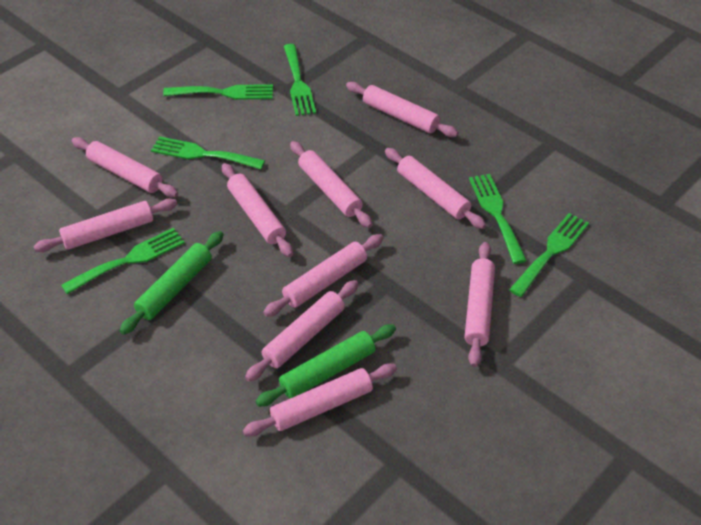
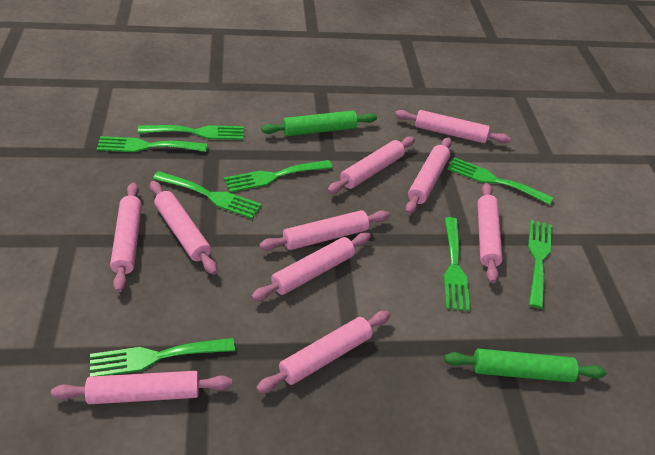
green fork: [61,228,185,294] [151,136,265,169] [163,84,273,100] [284,44,316,116] [469,174,527,264] [509,213,589,297] = 6 -> [90,338,235,376] [97,136,207,152] [138,125,244,140] [153,171,262,219] [224,160,333,192] [444,217,470,311] [448,157,553,205] [528,220,552,309] = 8

